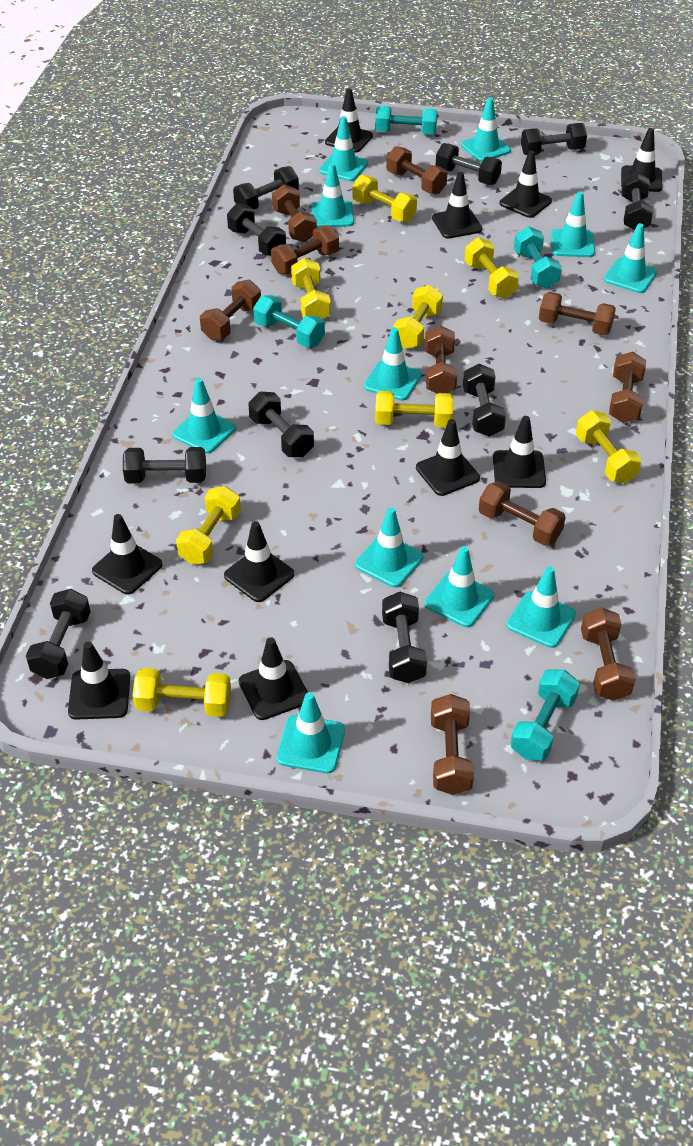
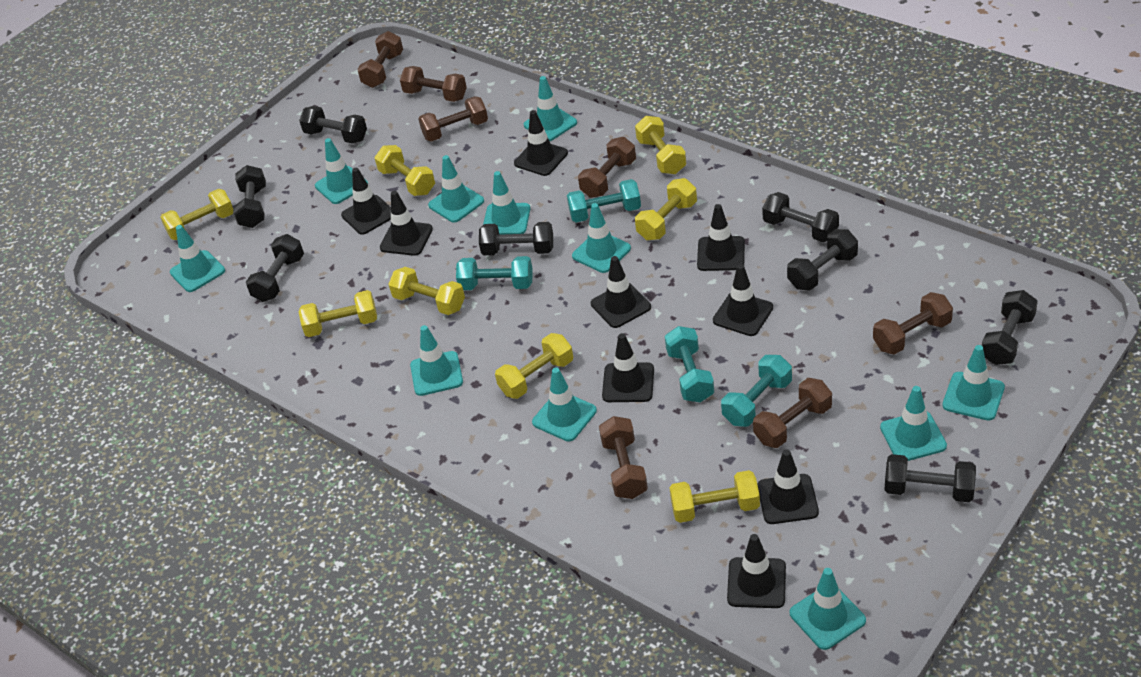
black dumbbell: [26,589,91,679] [123,447,206,484] [227,203,286,256] [233,166,299,210] [249,392,314,457] [382,592,427,683] [435,143,502,185] [463,364,506,437] [521,123,587,155] [621,172,653,231] = 10 -> [233,165,266,228] [246,234,304,302] [299,106,367,144] [479,222,553,255] [762,192,839,242] [787,229,858,291] [885,454,976,502] [982,290,1038,365] = 8
black traffic cone: [68,642,130,720] [92,514,163,595] [224,521,294,602] [239,637,308,720] [325,89,373,153] [416,419,480,496] [432,172,482,239] [493,416,546,488] [499,151,552,218] [621,128,662,192] = 10 -> [341,168,391,235] [380,191,433,256] [514,110,568,176] [591,256,651,328] [602,333,654,402] [697,204,745,271] [713,264,773,336] [727,534,786,608] [757,449,819,524] = 9
brown dumbbell: [200,280,261,340] [271,225,339,274] [272,184,317,242] [386,146,447,195] [425,325,457,394] [431,694,474,795] [479,481,566,546] [539,292,616,336] [581,607,636,701] [609,351,646,423] = 10 -> [357,31,403,88] [400,66,467,102] [418,96,488,142] [578,137,636,198] [599,416,648,499] [753,378,832,448] [873,292,953,355] = 7

